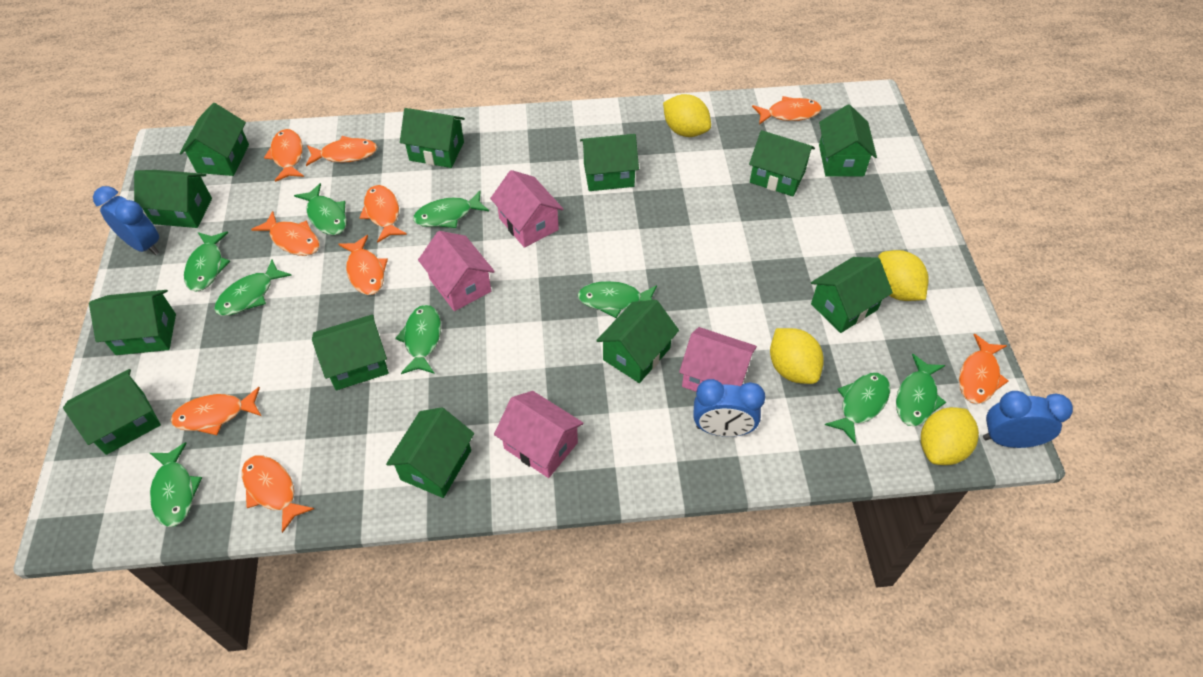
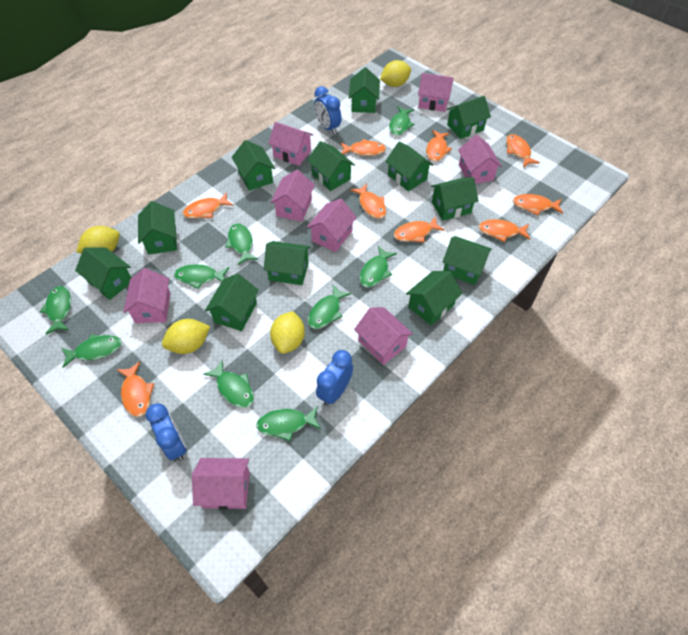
pink house: [418,231,495,311] [490,170,564,248] [494,391,584,478] [679,327,757,392] = 4 -> [123,268,170,323] [192,458,250,509] [268,122,313,166] [270,170,315,222] [307,199,357,252] [354,307,413,365] [418,73,454,112] [458,135,502,184] = 8

